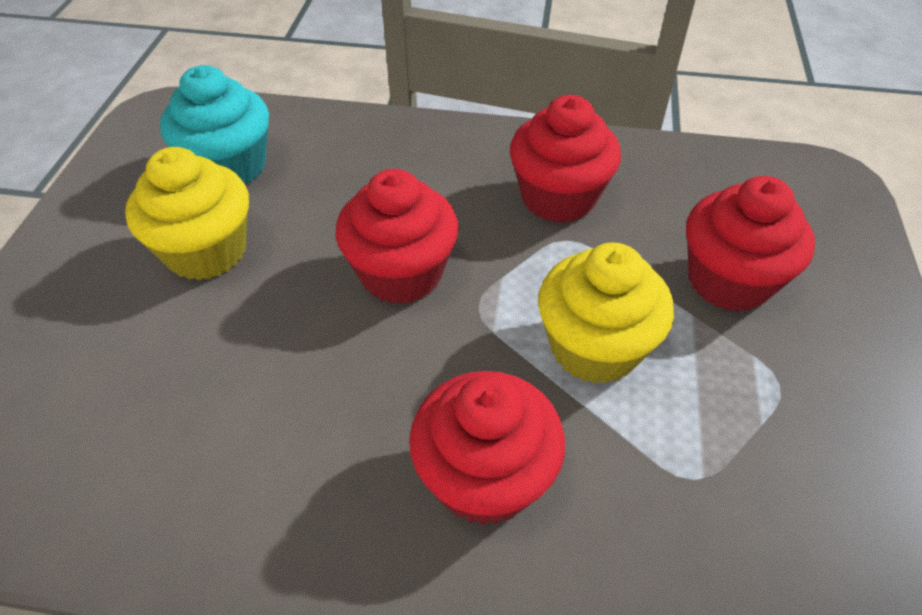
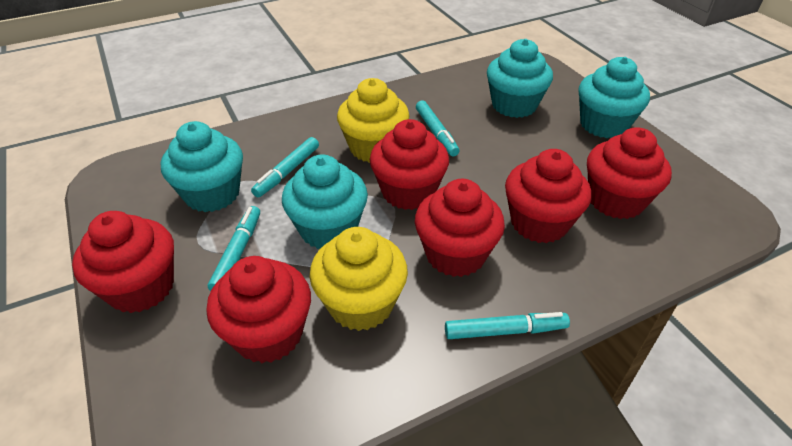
red cupcake: [335,169,459,304] [409,371,565,525] [510,95,621,223] [686,176,815,312] = 4 -> [72,211,174,313] [206,256,311,363] [370,119,449,210] [415,179,505,277] [505,149,591,243] [587,127,672,219] = 6
turquoise cupcake: [160,65,269,185] = 1 -> [161,121,243,212] [282,154,368,249] [487,39,553,118] [578,57,650,138] = 4
turquoise marker: none = 0 -> [208,206,260,291] [251,137,319,197] [416,101,459,156] [445,312,570,339] = 4

